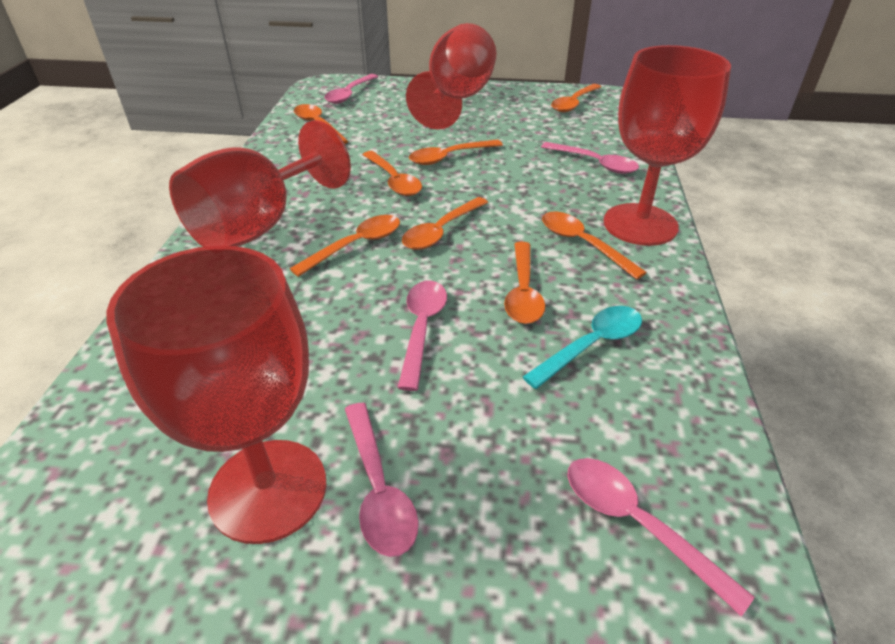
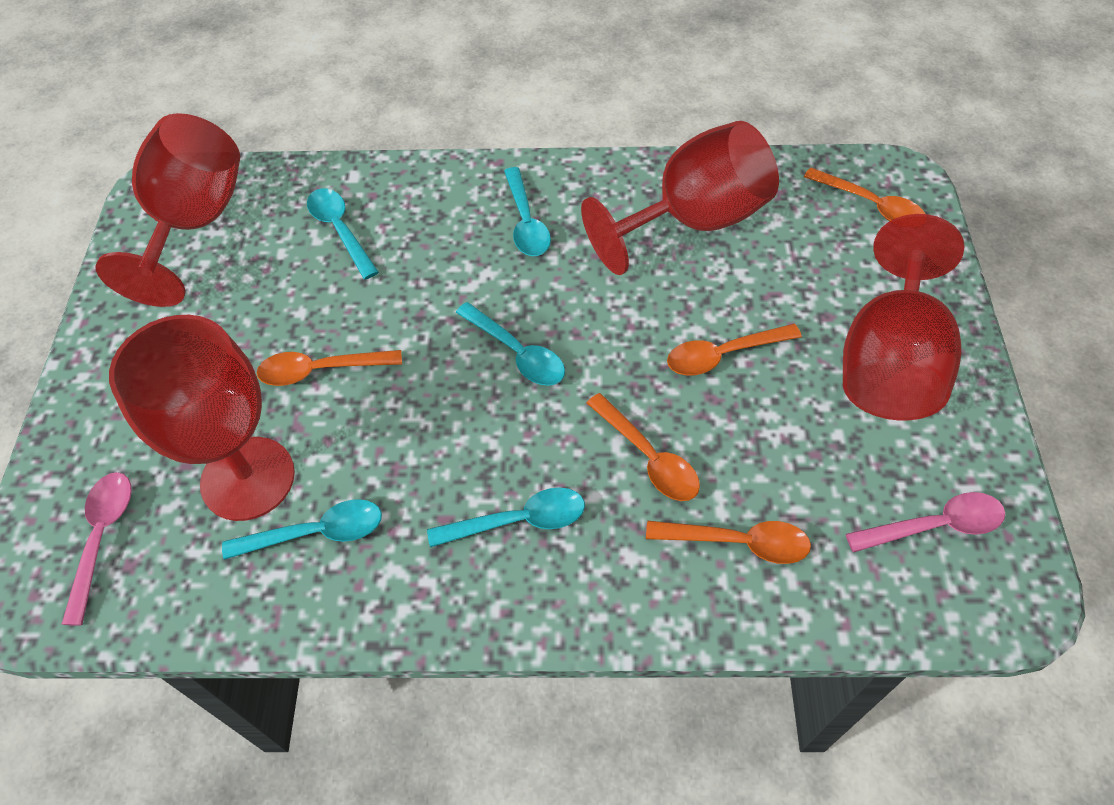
orange spoon: [290,215,400,277] [294,104,348,144] [363,151,422,196] [402,197,488,250] [409,140,503,165] [504,242,545,324] [542,212,647,280] [551,84,601,112] = 8 -> [257,350,402,386] [587,393,700,501] [646,521,811,564] [667,324,802,375] [804,168,925,221] = 5
pink spoon: [324,74,378,104] [345,403,419,557] [398,281,447,391] [541,142,639,174] [567,458,755,616] = 5 -> [61,472,132,626] [846,492,1005,553] = 2
turquoise spoon: [523,306,642,389] = 1 -> [222,499,382,560] [307,188,379,280] [427,487,585,547] [456,302,565,386] [504,167,551,256] = 5

